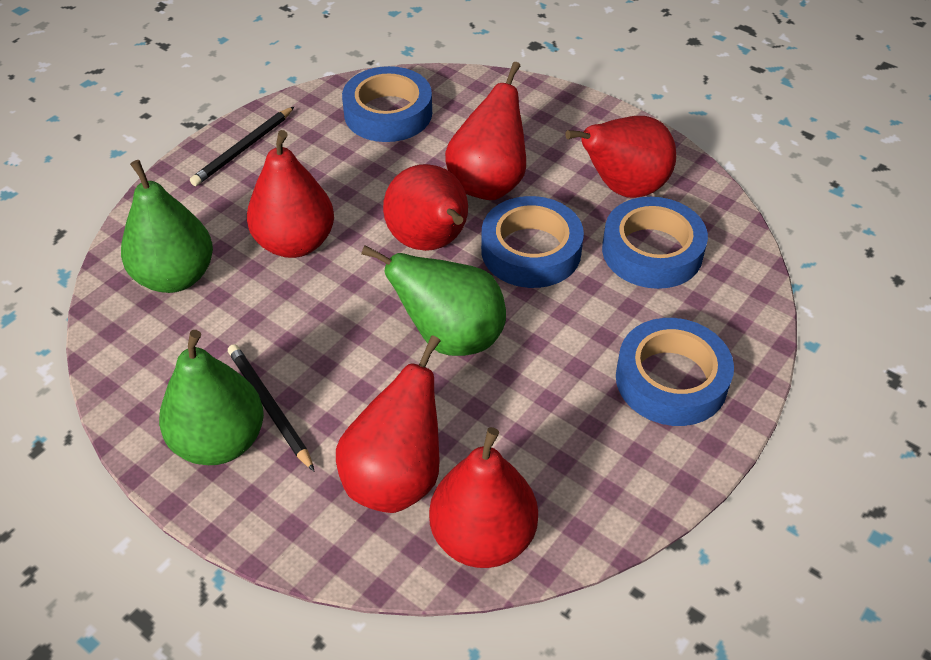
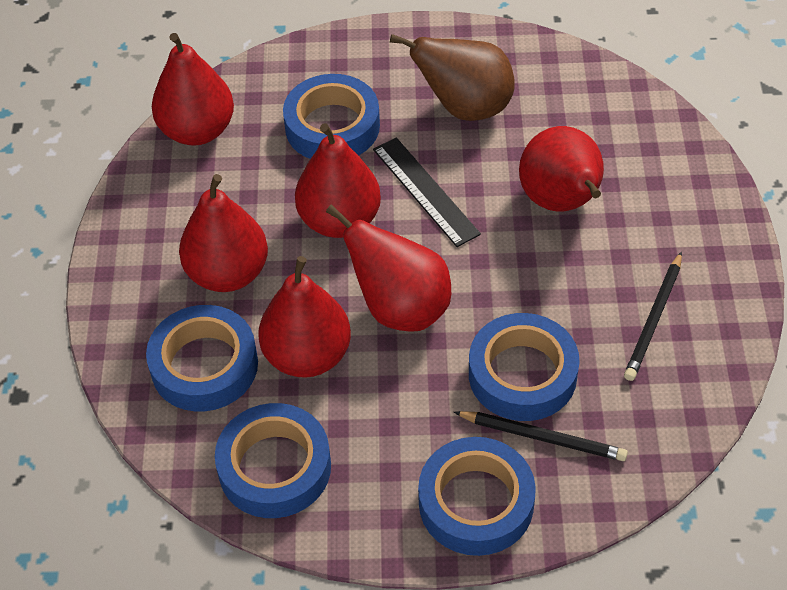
black ruler: none = 0 -> [373,137,481,247] = 1
blue tape: [342,66,432,142] [481,196,584,288] [602,197,708,289] [616,318,734,426] = 4 -> [146,305,258,411] [215,403,331,518] [283,74,380,159] [418,437,536,556] [469,313,580,421] = 5
brown pear: none = 0 -> [390,34,515,121] = 1
green pear: [121,160,213,293] [159,330,264,465] [361,245,506,356] = 3 -> none = 0

